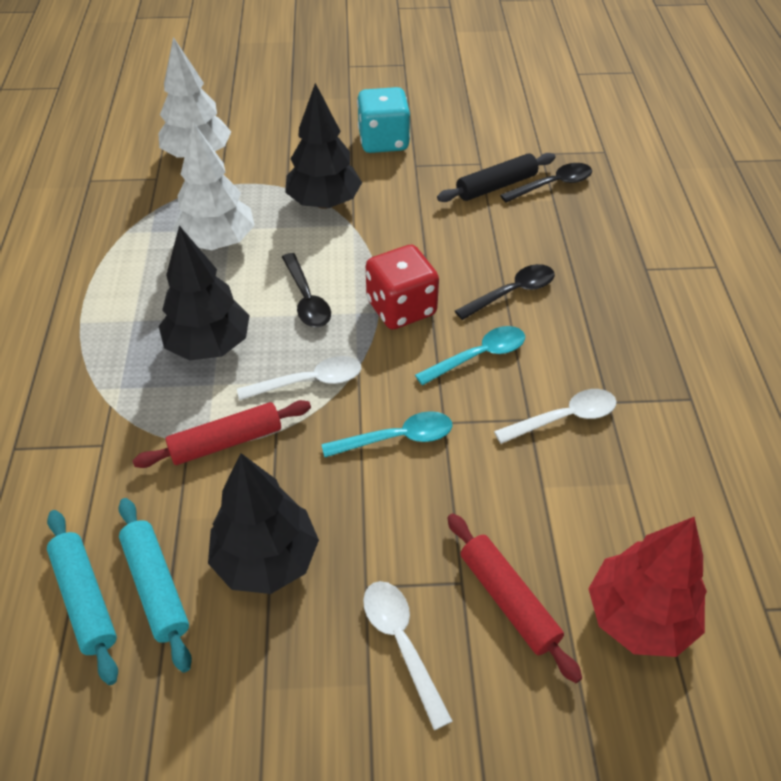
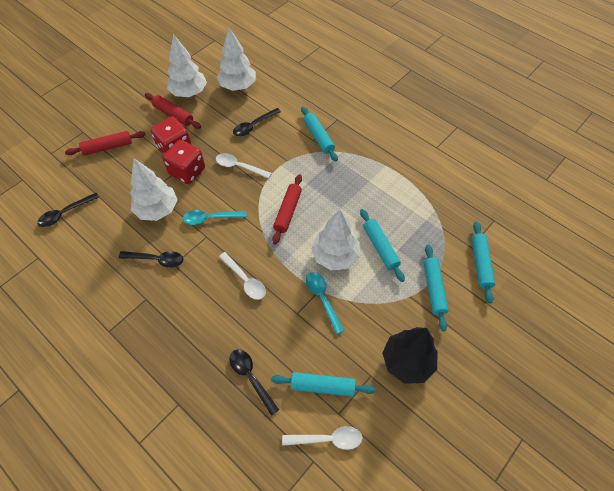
black rolling pin: [437,153,555,202] = 1 -> none = 0
black spoon: [282,253,331,327] [455,264,555,320] [500,163,592,202] = 3 -> [37,193,99,227] [119,251,183,268] [229,350,279,416] [233,108,281,136] = 4
black tree: [159,225,250,361] [208,453,319,594] [285,83,362,209] = 3 -> [382,327,437,384] = 1
red dice: [366,245,439,330] = 1 -> [151,117,192,154] [162,140,205,184] = 2
red rolling pin: [133,400,311,468] [447,513,582,683] = 2 -> [65,131,146,155] [145,93,201,129] [272,174,302,244] = 3
red tree: [588,517,707,657] = 1 -> none = 0
turquoise dice: [357,87,410,153] = 1 -> none = 0
turquoise rolling pin: [47,510,118,685] [119,498,192,673] = 2 -> [271,372,376,397] [301,106,338,162] [360,209,405,282] [423,245,449,331] [471,221,495,304] = 5
white tree: [158,37,231,157] [173,122,255,250] = 2 -> [130,159,178,221] [167,34,207,97] [217,28,256,91] [311,209,360,271] = 4

